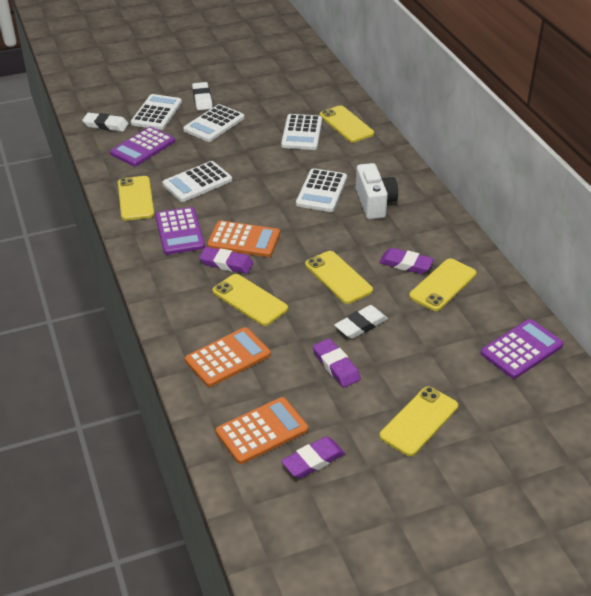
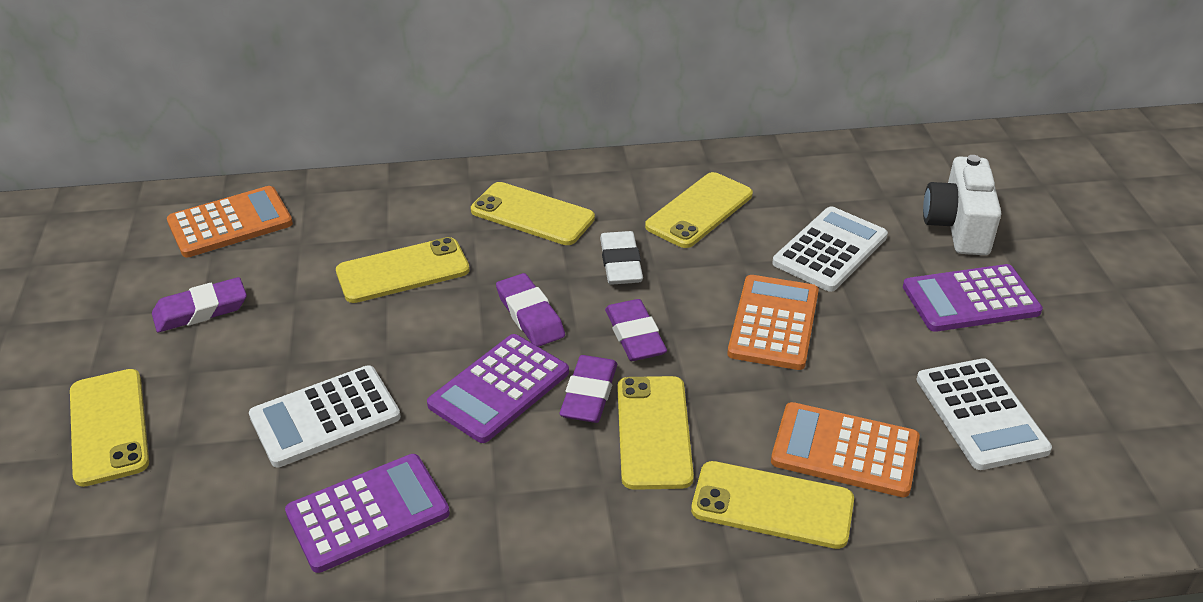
white calculator: [131,94,182,130] [162,161,232,202] [183,104,244,142] [281,114,322,150] [296,168,347,212] = 5 -> [249,365,401,467] [772,206,888,292] [916,358,1052,470] = 3
white eraser: [82,113,129,132] [192,82,213,110] [334,305,388,339] = 3 -> [600,231,643,285] = 1

